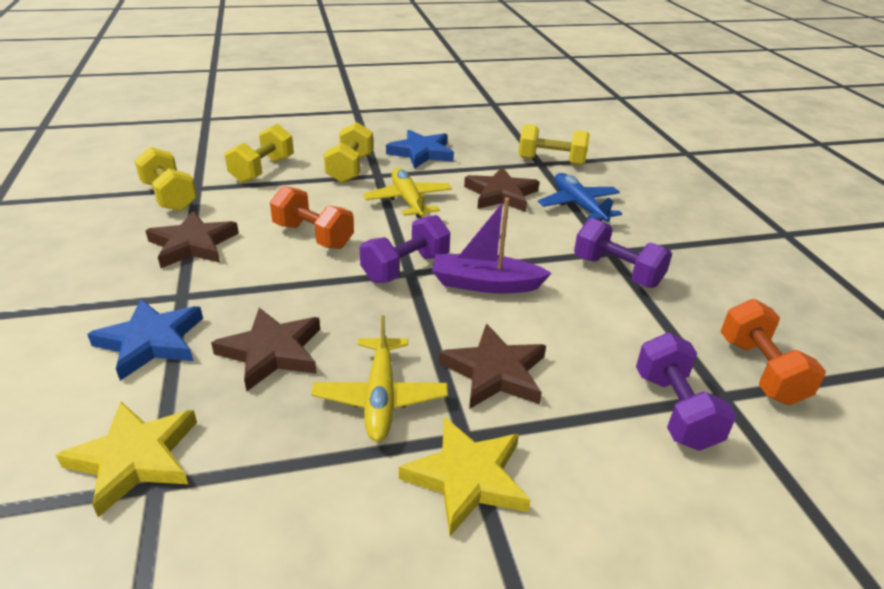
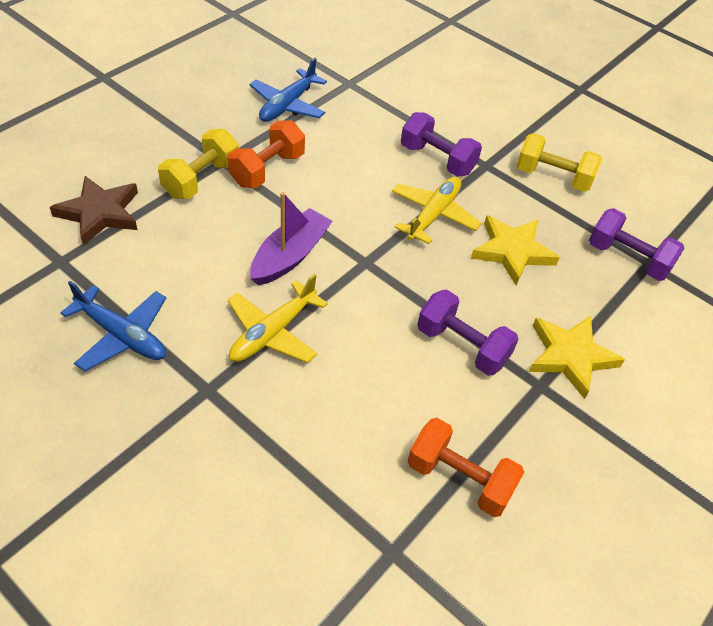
blue plane: [538,173,622,222] = 1 -> [60,281,166,371] [249,58,327,122] = 2
blue star: [87,299,203,381] [386,130,454,169] = 2 -> none = 0
brown star: [145,211,239,268] [211,308,320,391] [439,324,546,409] [464,167,540,212] = 4 -> [50,176,138,246] = 1
yellow dumbbell: [134,147,197,211] [225,124,294,183] [324,122,373,183] [519,124,590,165] = 4 -> [158,129,239,199] [516,133,602,192] = 2

